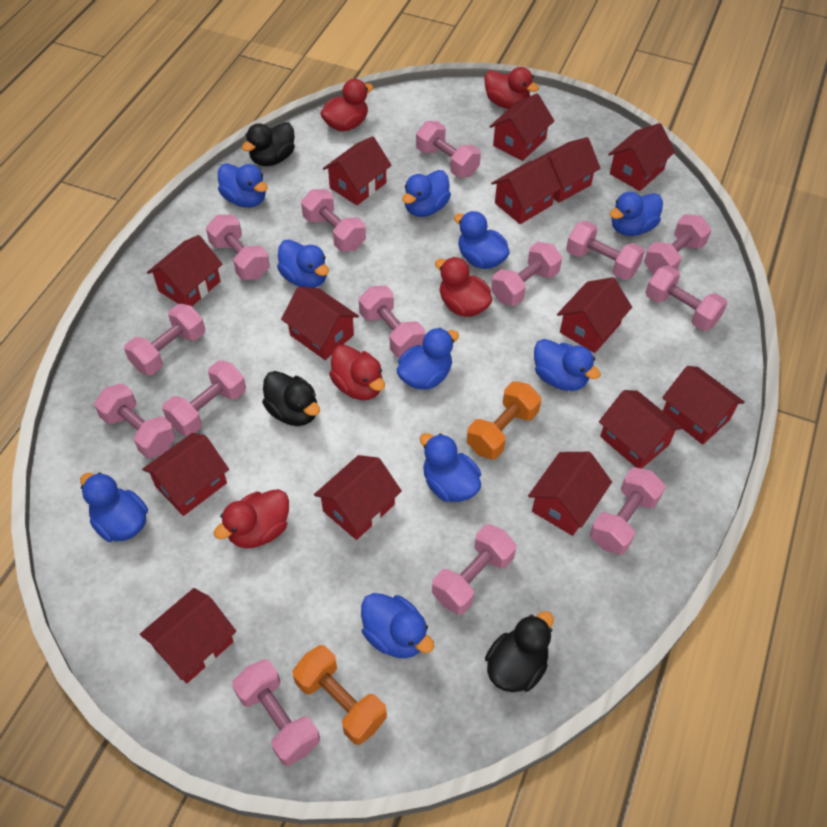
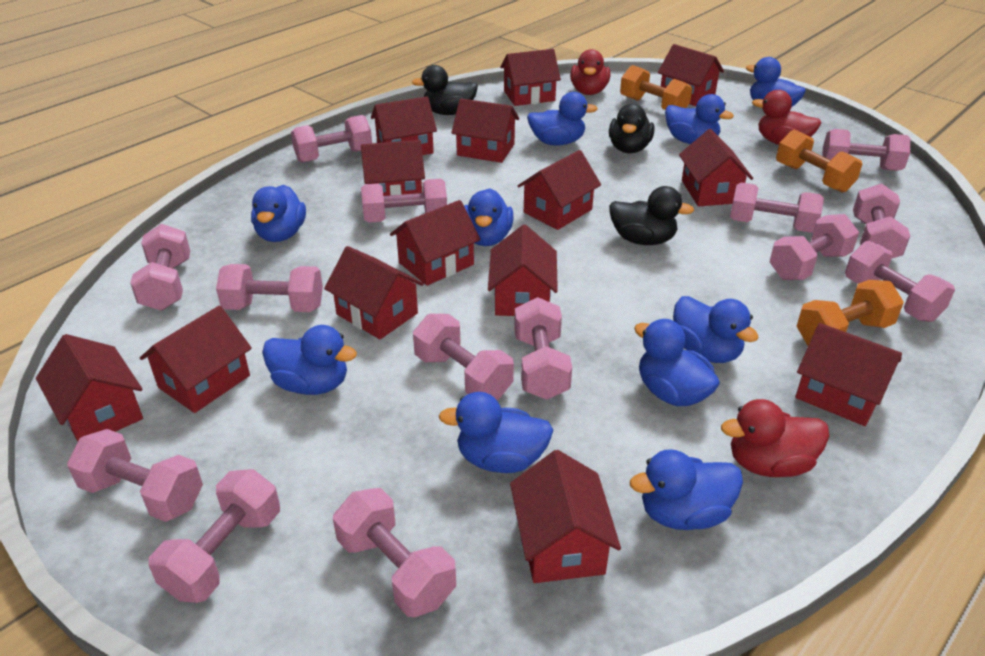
orange dumbbell: [292,645,387,745] [467,381,541,459] = 2 -> [620,65,692,110] [776,129,862,193] [797,280,904,346] = 3
red duck: [214,489,289,548] [320,79,373,132] [329,345,385,400] [435,257,492,317] [484,67,539,109] = 5 -> [570,49,610,95] [721,399,829,477] [752,90,821,145] = 3

